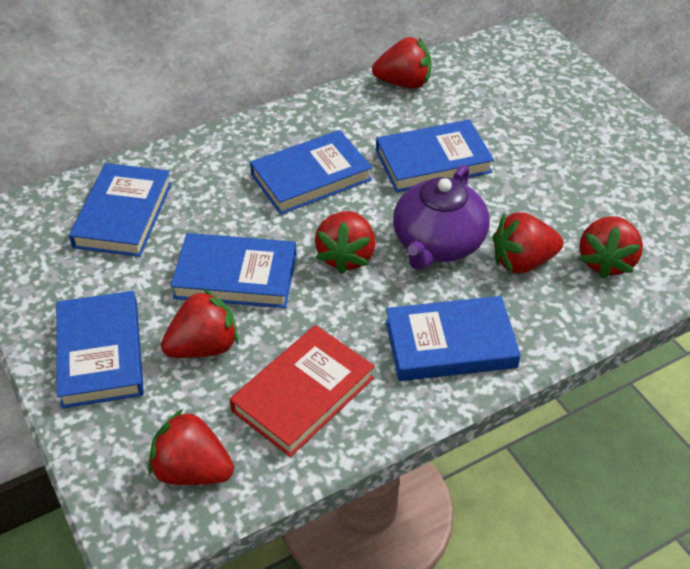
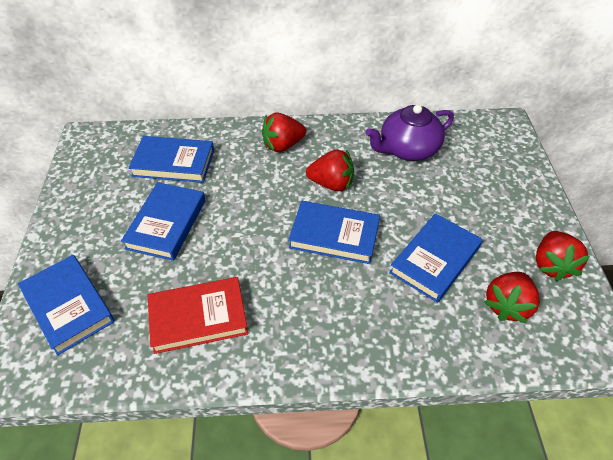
blue book: [56,291,144,409] [69,163,172,257] [170,233,297,308] [250,130,372,215] [376,120,494,192] [386,296,521,381] = 6 -> [18,255,115,355] [121,182,206,261] [128,136,214,183] [288,201,380,264] [389,213,482,303] = 5
red strawberry: [148,409,234,485] [161,289,238,358] [315,211,376,274] [372,37,432,89] [492,212,563,273] [579,216,643,279] = 6 -> [262,113,306,152] [306,150,354,191] [484,272,540,323] [536,231,590,281] = 4

